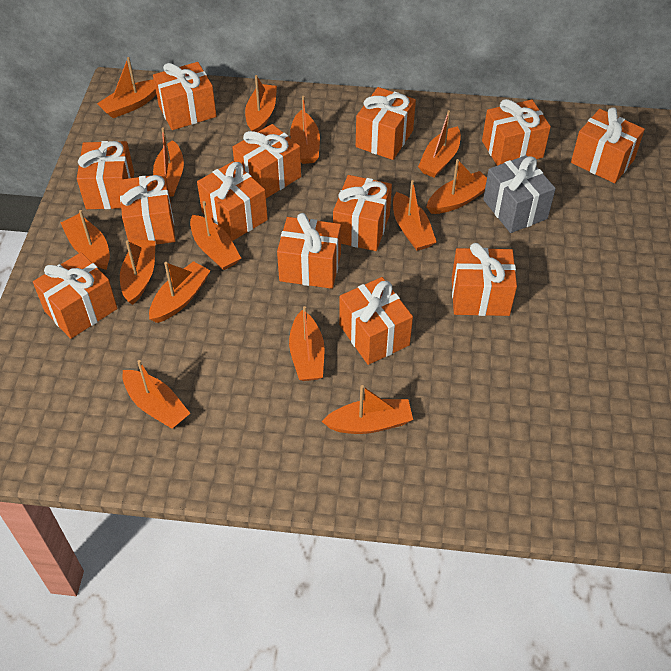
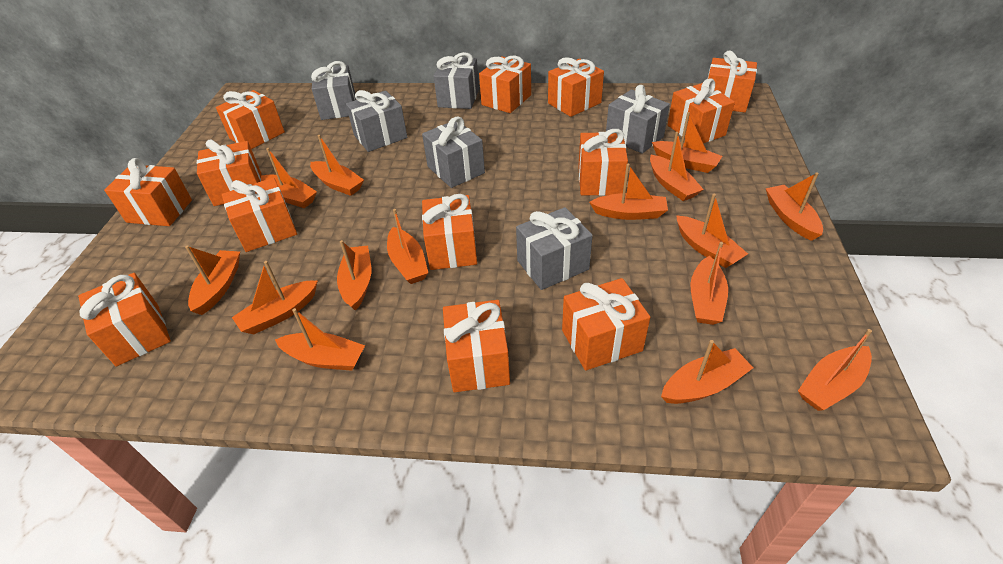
grey gift: [483,155,556,233] = 1 -> [311,61,356,120] [346,90,407,152] [422,116,485,188] [433,52,479,109] [516,207,593,290] [606,85,670,154] = 6
orange boat: [61,210,110,270] [97,57,156,118] [120,239,156,305] [123,360,190,429] [149,261,211,323] [153,127,184,197] [190,201,241,270] [245,75,277,132] [289,306,325,381] [290,96,320,164] [322,385,413,434] [393,180,437,251] [418,110,461,178] [426,159,487,214] = 14 -> [185,245,240,315] [232,261,318,334] [261,148,317,208] [275,308,365,371] [310,135,364,196] [337,240,371,311] [387,209,428,284] [589,164,668,220] [650,132,704,201] [652,112,722,173] [661,340,753,404] [676,194,748,268] [690,242,728,325] [766,172,823,241] [798,329,872,411] = 15

